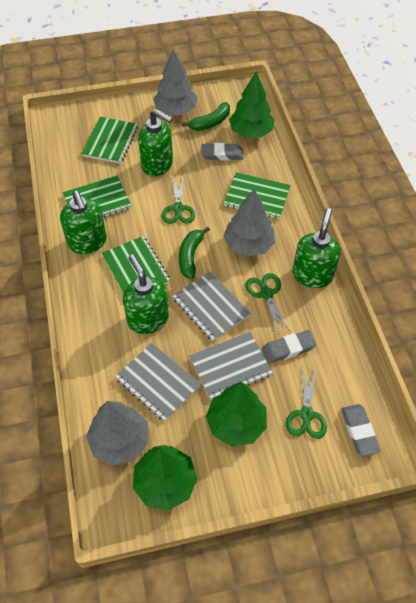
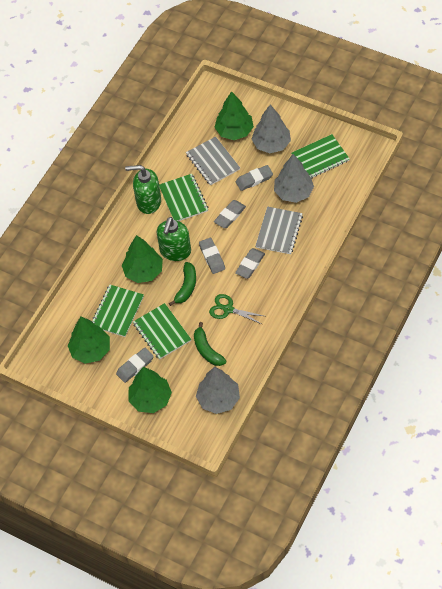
green scissors: [162,176,195,224] [246,273,290,333] [286,365,327,439] = 3 -> [209,294,264,324] = 1
green soap dispenser: [60,191,107,254] [123,254,169,334] [138,109,173,177] [292,208,341,288] = 4 -> [125,165,161,214] [157,217,191,261] = 2
green tree: [133,445,197,511] [206,382,267,446] [229,72,275,138] = 3 -> [68,317,110,364] [122,235,163,283] [128,367,172,413] [215,91,254,140] = 4
grey eraser: [201,143,244,160] [262,330,317,363] [341,404,380,456] = 3 -> [116,348,154,383] [199,238,225,274] [214,200,246,228] [235,248,265,279] [236,165,273,191] = 5
grey notebook: [115,343,201,422] [173,271,251,341] [189,332,273,400] = 3 -> [186,137,240,185] [255,207,303,254] = 2

